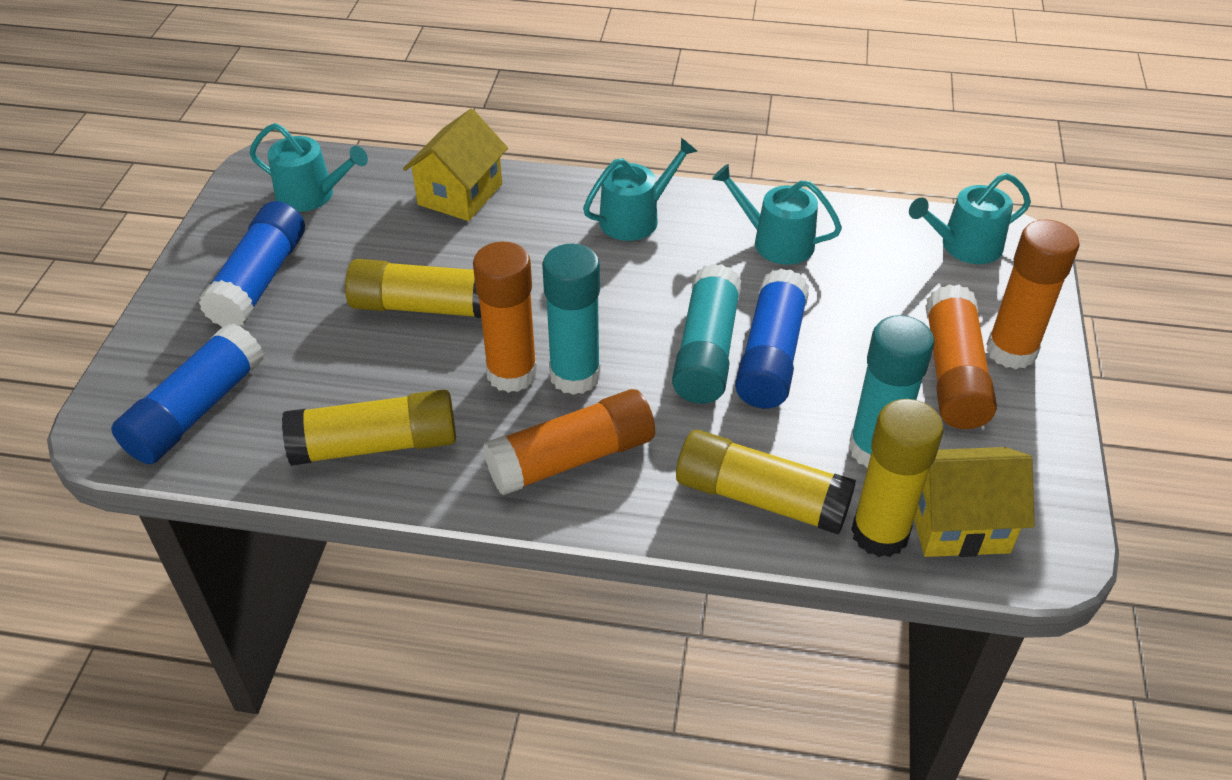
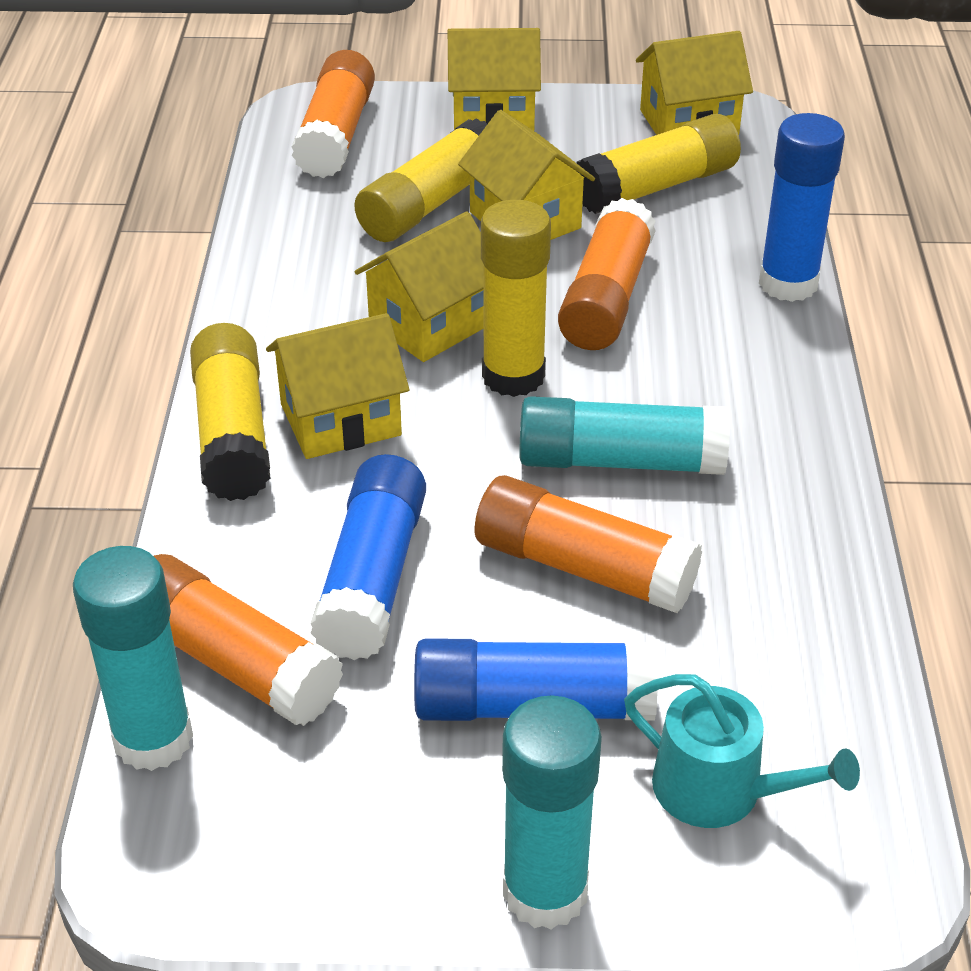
turquoise watering can: [249,123,368,212] [583,138,697,241] [712,164,842,265] [909,173,1031,264] = 4 -> [624,674,860,828] = 1
yellow house: [403,109,508,221] [914,447,1035,557] = 2 -> [266,313,409,459] [355,212,484,362] [448,28,541,131] [458,110,595,240] [636,31,753,135] = 5

